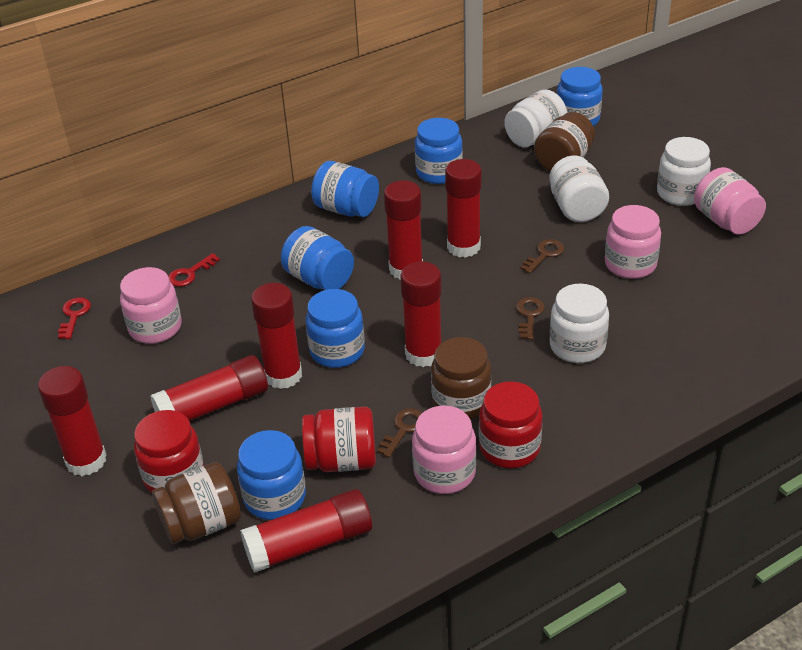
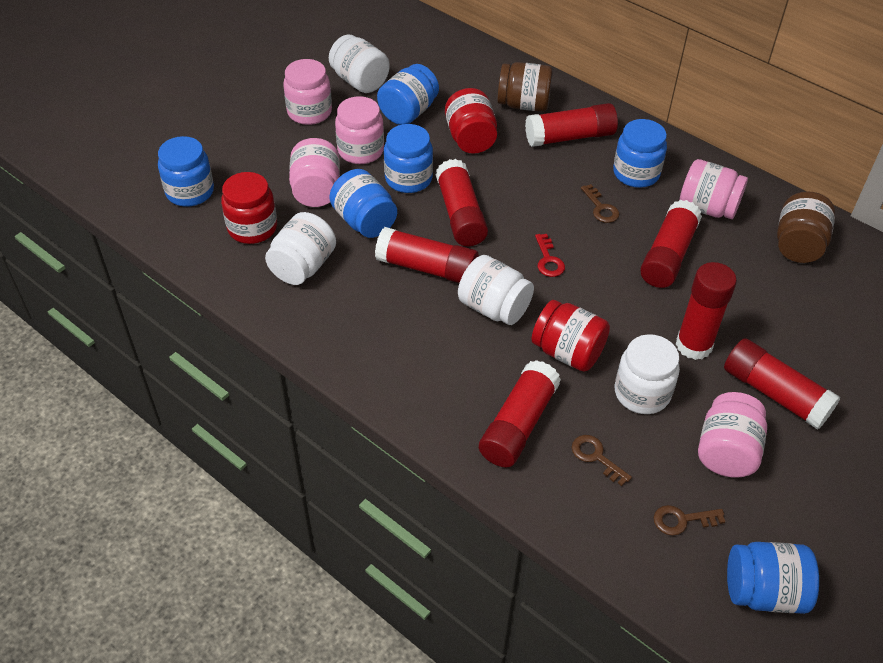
brown jar: [152,462,241,544] [431,337,491,419] [534,112,595,172] = 3 -> [497,62,553,112] [777,191,835,263] = 2
pink jar: [120,267,182,344] [412,406,476,494] [605,205,661,279] [694,167,766,235] = 4 -> [283,59,332,125] [289,138,340,207] [335,96,384,164] [680,159,748,219] [698,392,767,478] = 5
red key: [58,297,91,339] [168,253,220,287] = 2 -> [535,234,565,277] = 1

